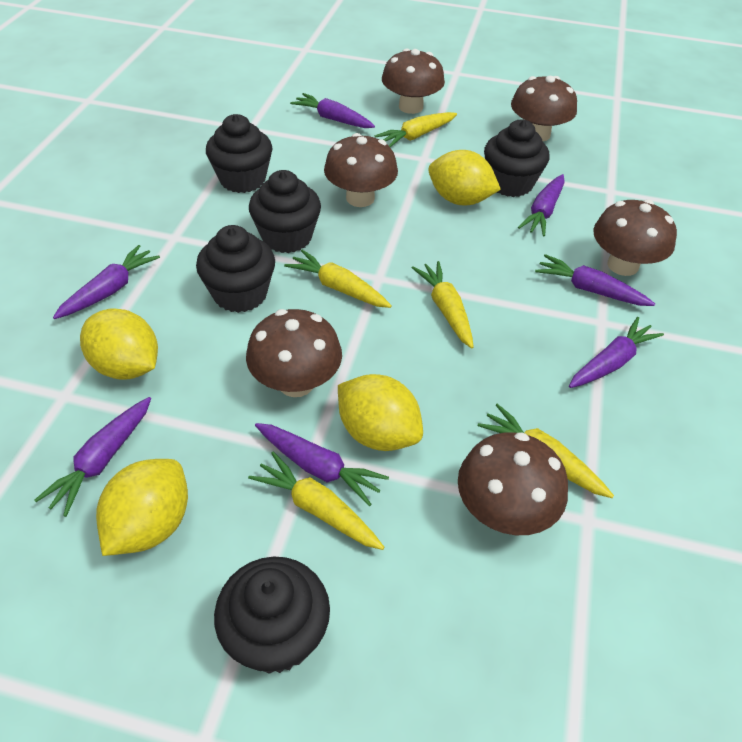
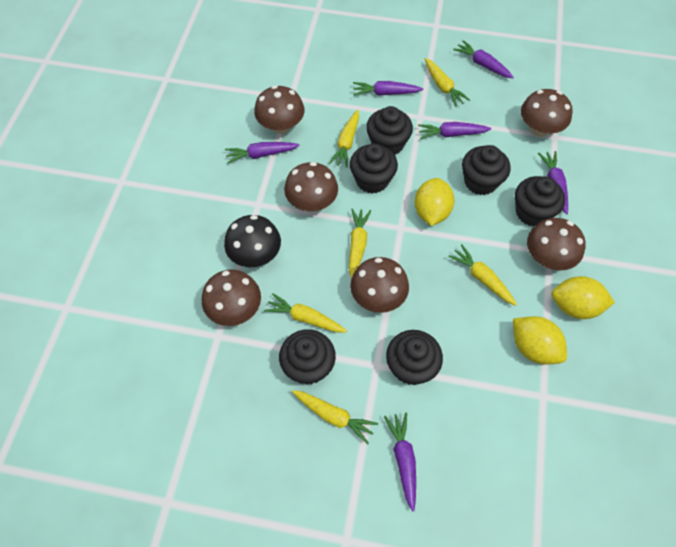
black cupcake: [196,225,275,313] [206,114,272,193] [214,557,330,674] [249,170,321,253] [484,120,549,197] = 5 -> [279,329,336,385] [350,143,398,194] [366,106,413,155] [386,330,443,385] [462,145,511,195] [515,176,565,227] = 6
black mushroom: none = 0 -> [224,215,281,267] = 1
purple carrot: [34,397,151,517] [53,245,160,319] [255,423,389,506] [290,93,375,128] [518,174,565,236] [535,254,655,306] [569,317,664,388] = 7 -> [225,142,300,164] [353,81,423,96] [384,413,416,512] [418,122,491,139] [453,40,514,78] [538,151,568,215] = 6
yellow carrot: [248,452,385,550] [284,250,392,308] [375,112,457,147] [412,261,474,348] [478,404,614,498] = 5 -> [264,293,347,333] [292,390,378,445] [329,110,359,168] [349,208,371,279] [425,58,470,107] [448,244,517,306] = 6
yellow lemon: [80,309,158,380] [96,459,188,556] [338,374,423,451] [428,150,501,206] = 4 -> [415,178,455,226] [513,316,567,365] [552,276,615,319] = 3

